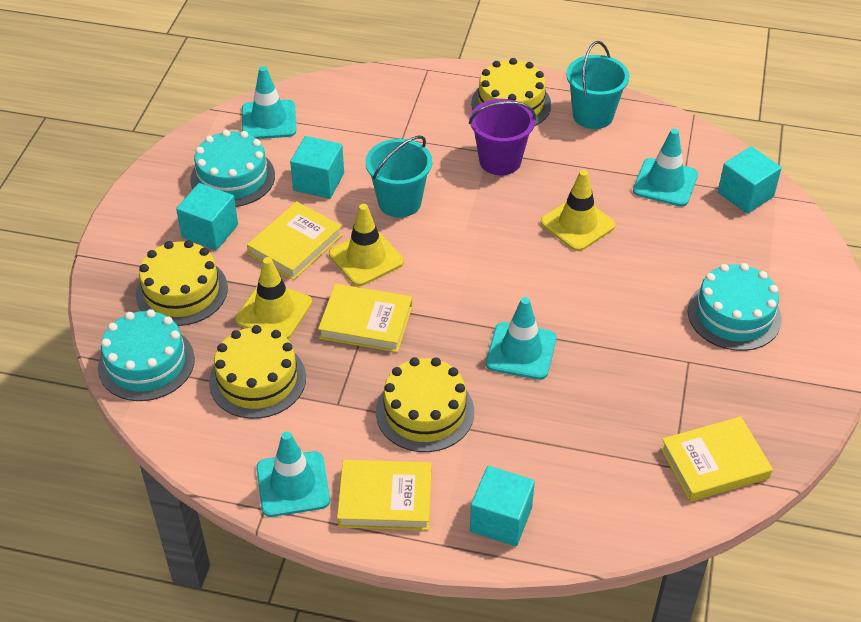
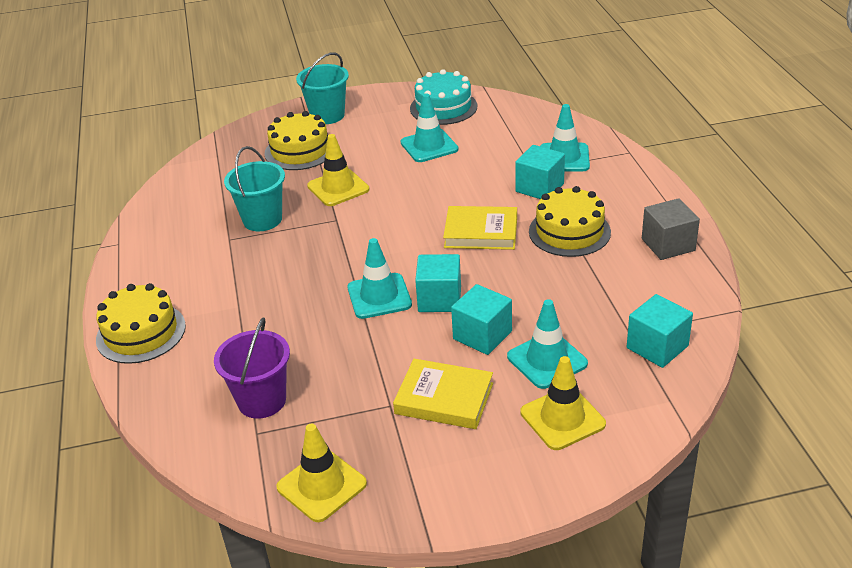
grey cube: none = 0 -> [642,198,700,260] = 1
turquoise cake: [98,309,195,401] [190,130,275,207] [688,263,782,351] = 3 -> [410,69,477,125] = 1
yellow book: [247,201,342,280] [318,284,412,353] [337,460,432,530] [660,416,773,502] = 4 -> [393,359,493,429] [443,206,517,250] = 2
yellow cake: [136,240,228,326] [209,325,306,419] [376,357,474,452] [471,58,551,126] = 4 -> [96,283,186,364] [264,111,328,170] [529,186,611,257] = 3

